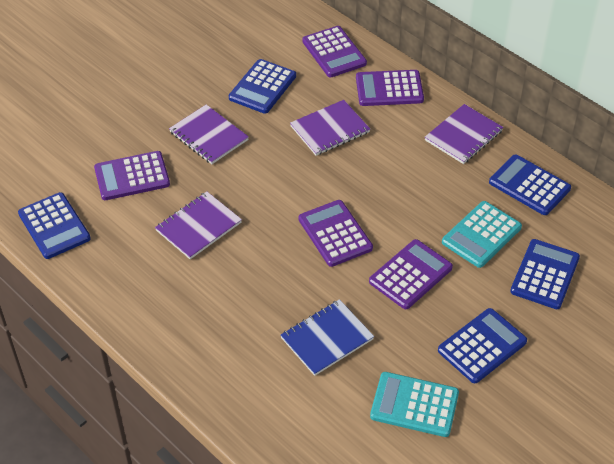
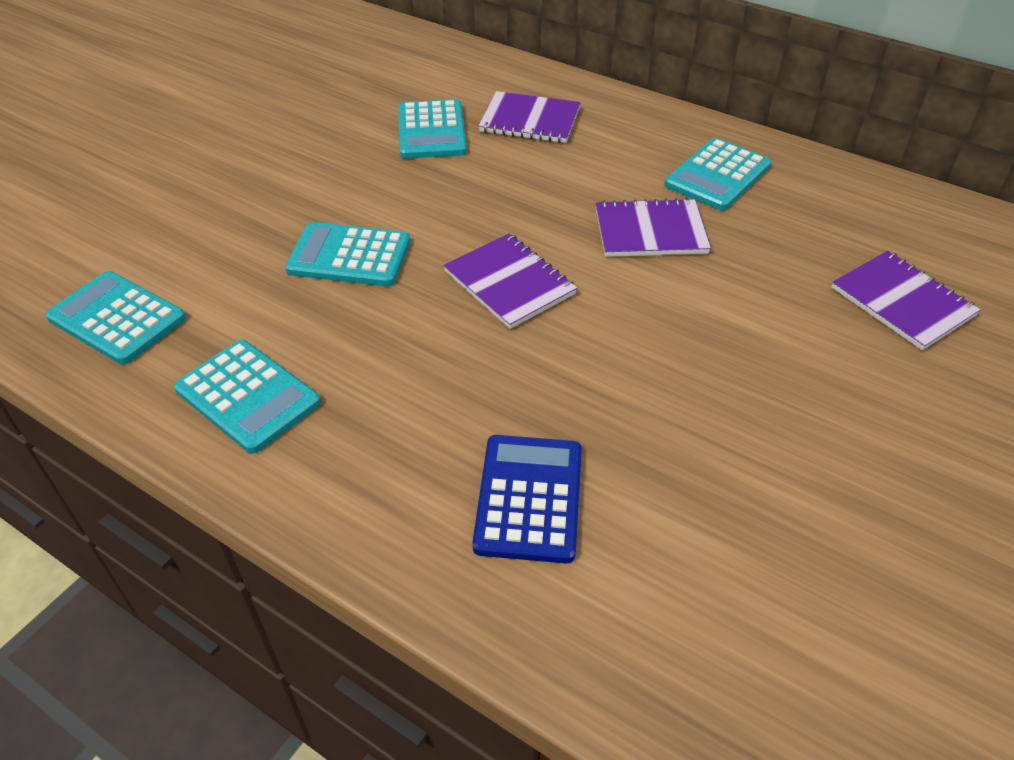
blue calculator: [18,192,91,259] [229,59,296,114] [438,308,527,383] [489,155,571,215] [510,239,580,309] = 5 -> [472,435,582,563] = 1
blue notebook: [281,299,374,376] = 1 -> none = 0
purple calculator: [94,151,170,200] [299,200,373,267] [302,26,367,77] [356,70,424,106] [369,239,453,309] = 5 -> none = 0
turquoise calculator: [370,372,459,437] [442,201,522,268] = 2 -> [45,271,186,365] [174,340,321,454] [285,222,410,286] [398,99,467,159] [664,138,771,211] = 5

